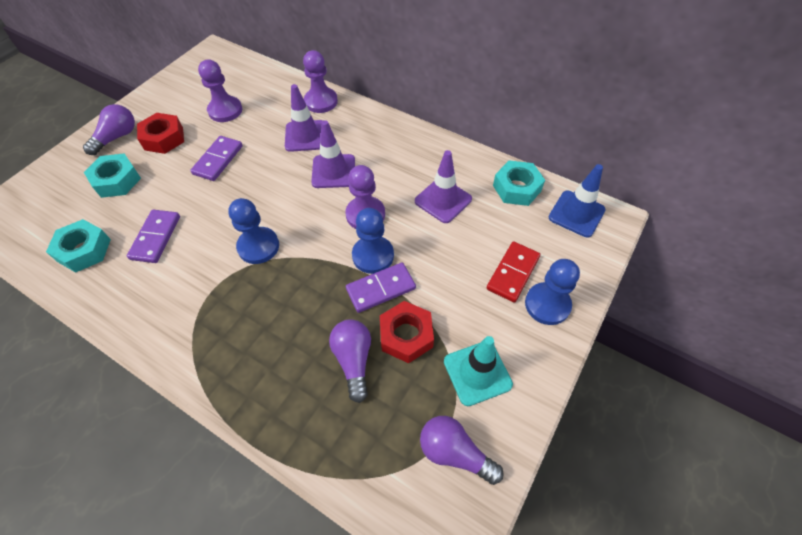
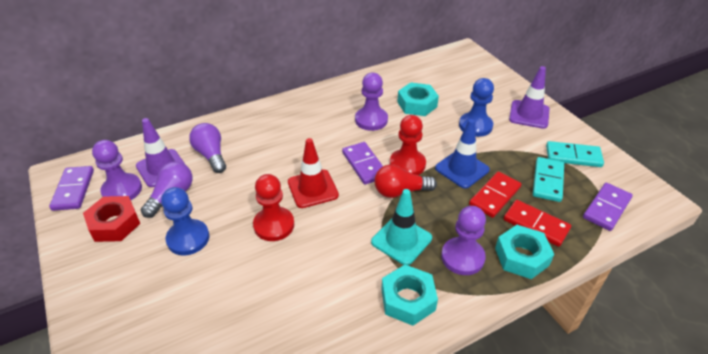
blue pawn: [228,198,279,264] [352,208,394,274] [525,259,580,325] = 3 -> [161,187,209,255] [459,78,494,137] = 2
purple light bulb: [83,104,135,155] [329,319,371,403] [420,416,504,485] = 3 -> [141,162,193,218] [189,123,226,173] = 2
purple traffic cone: [285,84,323,152] [311,120,355,188] [415,150,472,223] = 3 -> [136,118,186,187] [509,66,549,129] = 2
red domino: [487,242,540,303] = 1 -> [469,172,522,218] [503,200,571,247] = 2
red light bulb: none = 0 -> [374,164,437,198] = 1
red nut: [137,113,184,154] [380,301,434,363] = 2 -> [83,196,140,242] = 1
red pawn: none = 0 -> [253,174,294,241] [390,115,426,175] = 2
red traffic cone: none = 0 -> [288,138,339,208] = 1
turquoise domino: none = 0 -> [533,157,564,202] [546,141,604,167] = 2

